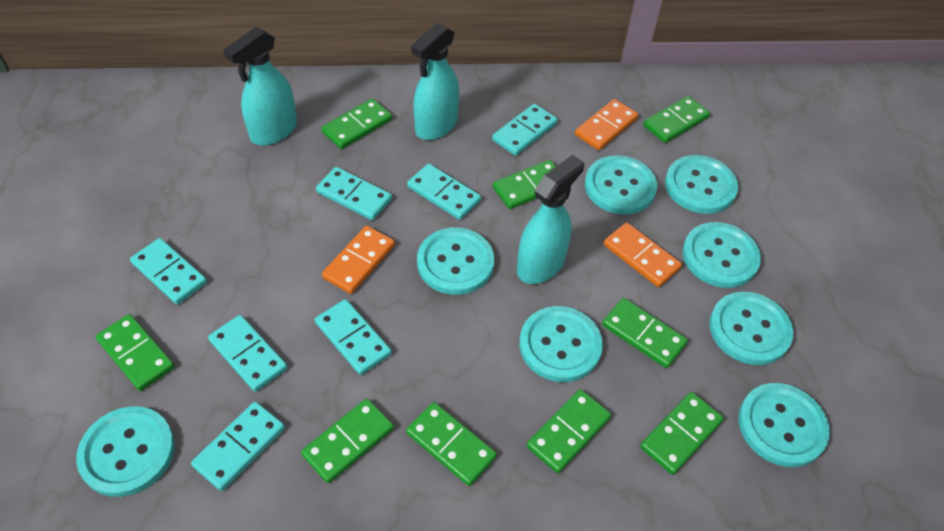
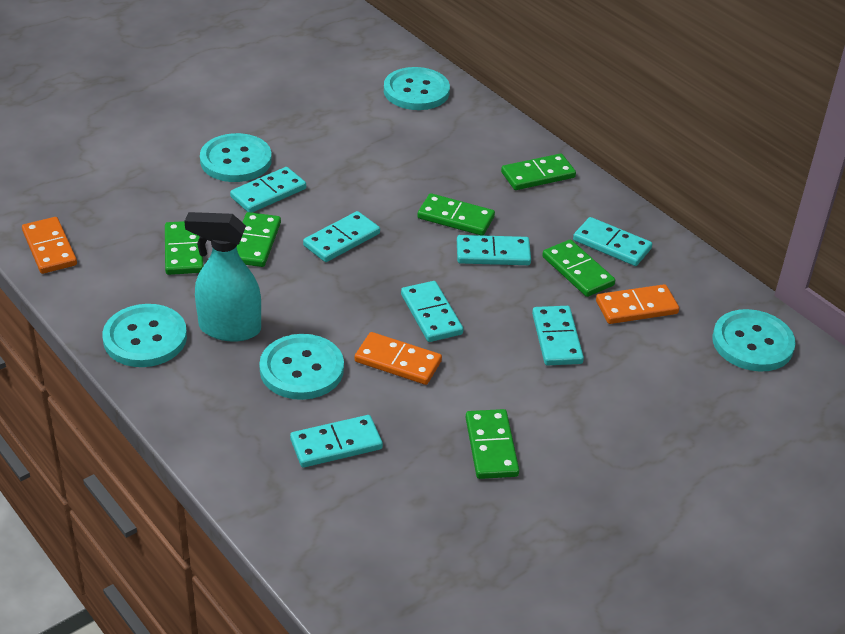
green domino: [95,314,175,391] [301,398,394,483] [321,99,392,149] [406,402,497,486] [493,160,556,209] [527,389,611,473] [602,298,688,368] [640,392,724,475] [643,96,710,143] = 9 -> [165,221,203,275] [236,212,281,267] [417,193,495,236] [466,409,519,479] [501,154,576,190] [542,240,615,297] = 6
turquoise button: [76,406,175,497] [417,227,494,295] [520,306,603,382] [585,155,657,215] [665,155,738,214] [683,222,761,288] [709,292,793,365] [738,383,830,467] = 8 -> [102,304,187,367] [200,133,272,182] [259,334,344,400] [384,67,450,110] [712,309,796,372] = 5
turquoise spray bottle: [224,27,297,146] [411,23,459,140] [517,155,584,284] = 3 -> [184,212,261,342] = 1

